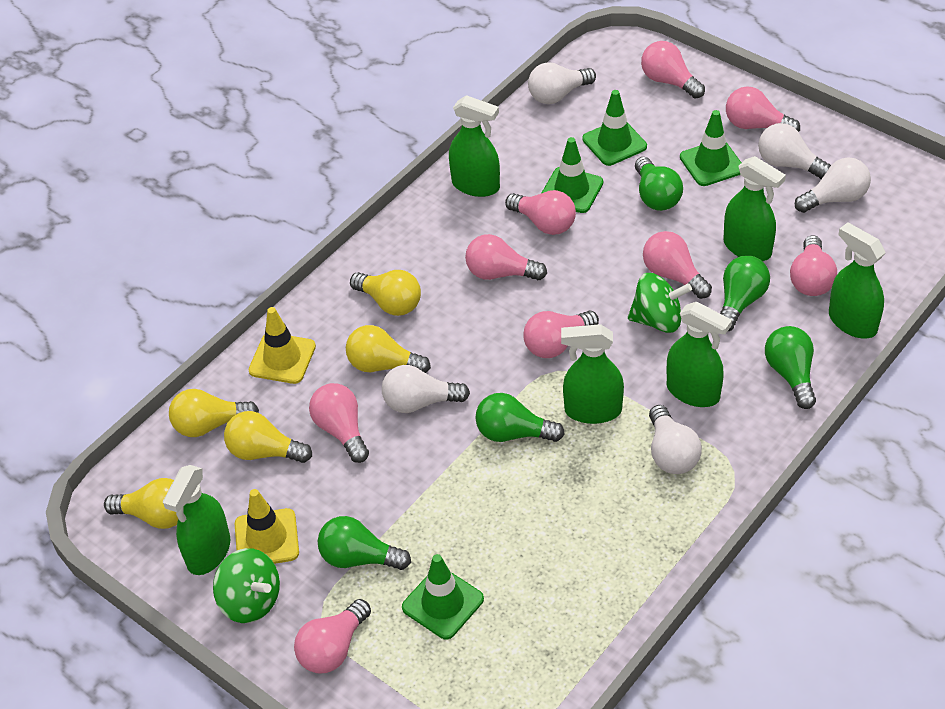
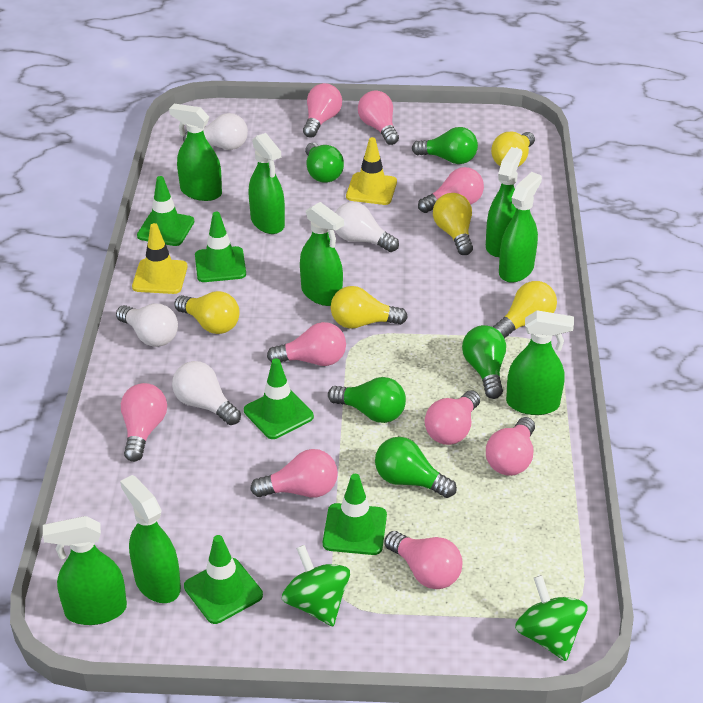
green spray bottle: [163,465,230,575] [449,95,500,197] [561,324,624,424] [667,302,732,407] [723,156,786,261] [829,222,885,338] = 6 -> [43,516,127,625] [120,475,181,603] [169,104,222,201] [249,133,285,234] [300,202,344,306] [486,147,522,257] [499,172,542,283] [506,310,574,415] = 8
green traffic cone: [402,554,484,640] [542,137,603,213] [582,90,647,166] [680,110,741,186] = 4 -> [137,176,194,246] [184,535,263,624] [195,212,246,282] [244,358,314,439] [323,474,387,555] = 5
white light bulb: [382,365,470,413] [528,62,596,104] [649,405,702,474] [758,123,831,179] [795,158,871,213] = 5 -> [116,304,178,347] [172,361,241,425] [183,113,248,150] [335,202,399,252] = 4

